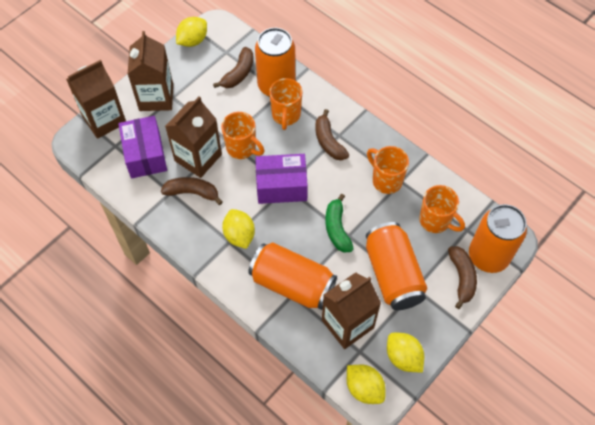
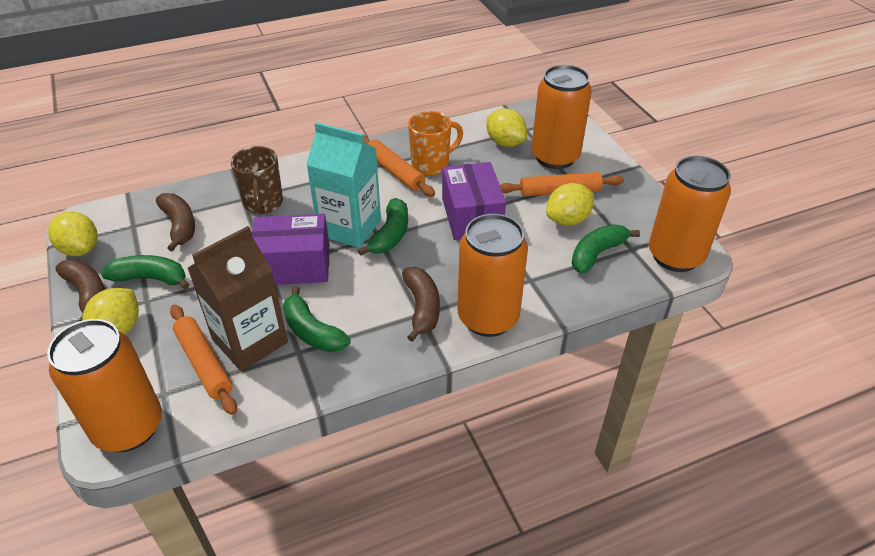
brown banana: [161,177,223,205] [213,47,253,88] [315,109,349,160] [448,246,477,309] = 4 -> [55,259,105,321] [156,193,195,251] [402,267,440,342] = 3
brown carton: [66,60,126,139] [128,31,173,111] [165,97,222,178] [322,272,381,349] = 4 -> [187,226,288,371] = 1
brown mug: none = 0 -> [231,146,283,214] = 1
green banana: [325,194,354,253] = 1 -> [101,255,190,290] [283,286,351,352] [358,198,408,256] [572,224,640,274] = 4
orange mug: [221,112,264,159] [269,78,302,130] [367,146,409,194] [419,185,465,233] = 4 -> [408,111,463,175] = 1
orange rolling pin: none = 0 -> [170,305,237,415] [363,135,435,197] [500,172,624,196] = 3
turquoise carton: none = 0 -> [306,122,381,248] = 1

